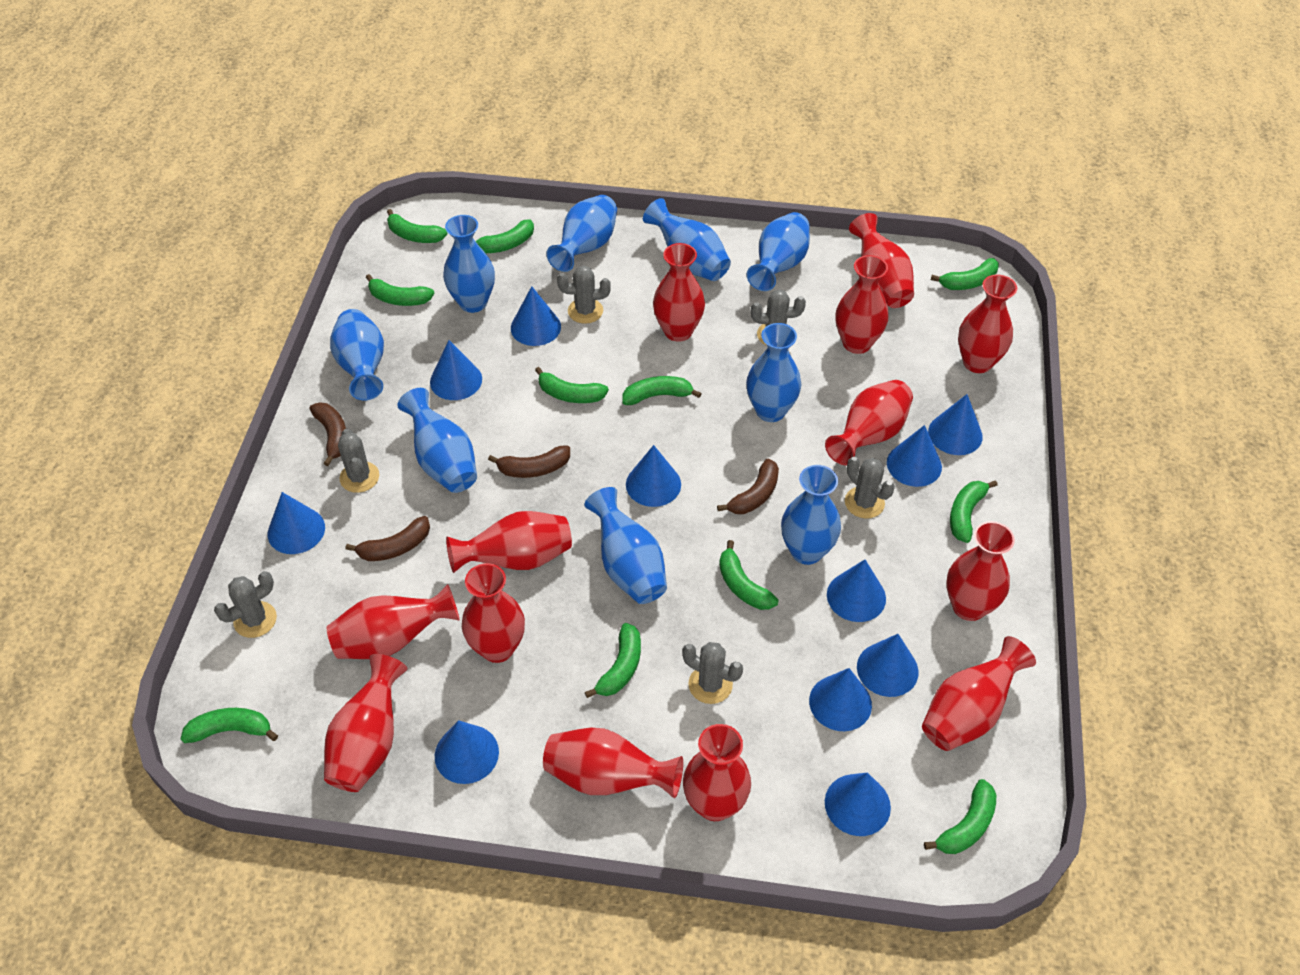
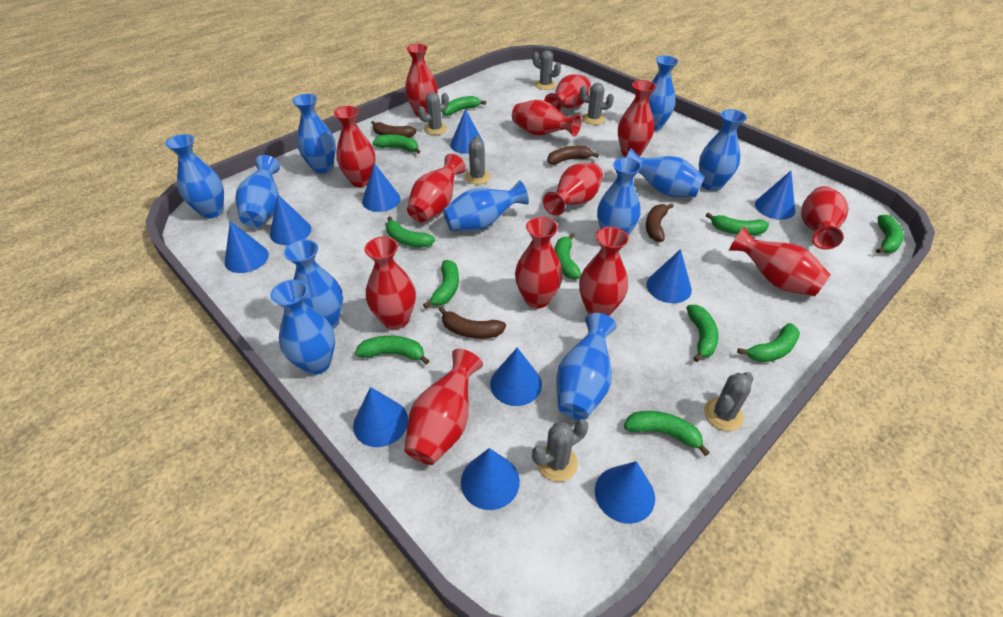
blue cone: [268,492,325,554] [430,340,482,400] [435,720,499,784] [511,286,561,346] [626,445,681,507] [809,668,872,731] [825,773,891,836] [827,559,886,622] [857,634,919,697] [887,425,942,487] [928,394,983,455] = 11 -> [224,221,269,273] [270,194,311,245] [353,387,408,447] [362,163,400,212] [450,109,484,154] [461,448,520,510] [490,347,542,406] [595,461,655,524] [646,249,692,303] [755,171,795,220] = 10
blue vase: [330,309,384,401] [397,388,477,493] [443,215,495,313] [546,195,617,272] [584,487,667,604] [643,198,731,281] [746,323,801,422] [747,212,810,291] [781,465,841,565] = 9 -> [165,134,224,219] [235,155,280,227] [271,280,335,375] [284,239,343,329] [292,94,336,174] [443,180,529,231] [556,313,617,420] [597,157,642,235] [626,148,705,197] [648,56,678,131] [699,109,747,191] = 11

